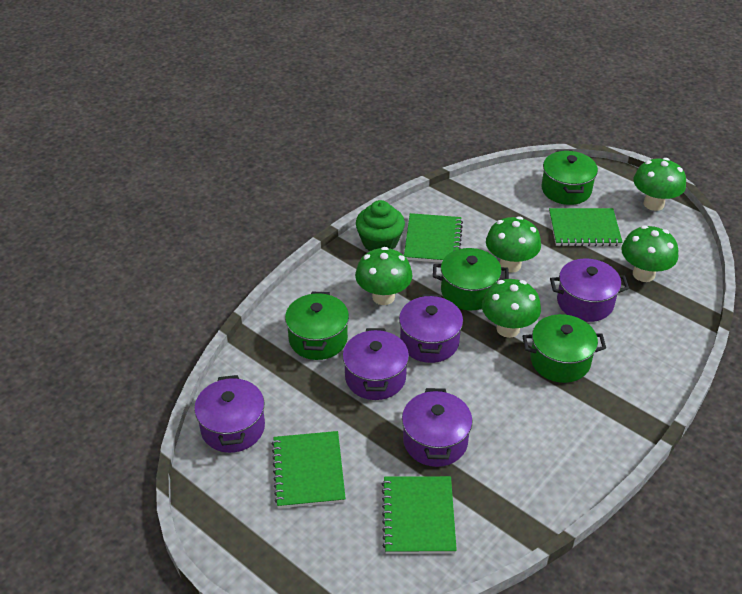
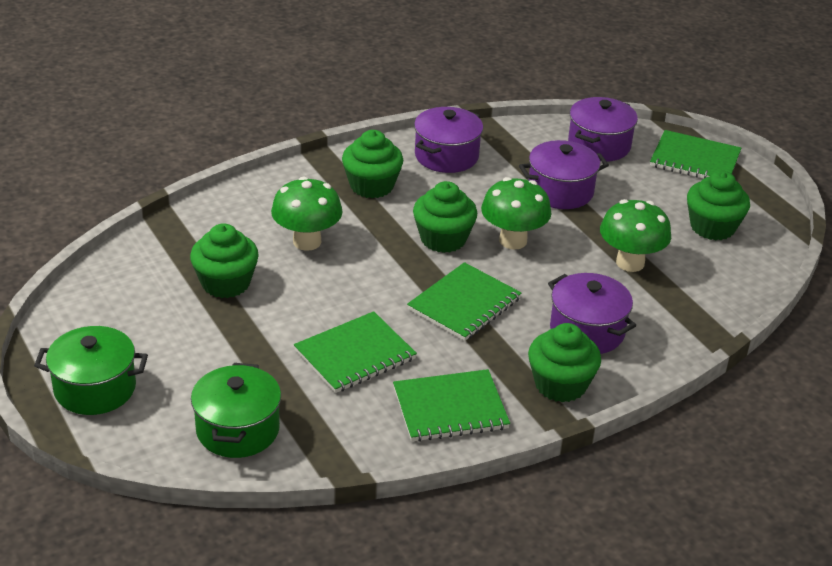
green cupcake: [356,200,405,251] = 1 -> [190,223,259,298] [342,130,403,198] [413,181,477,253] [528,323,601,402] [687,171,750,240] = 5
green mushroom: [355,247,412,305] [482,279,541,338] [486,216,541,273] [621,225,678,282] [634,158,686,211] = 5 -> [271,177,343,251] [481,177,551,249] [600,199,671,272] = 3
green pot: [285,292,349,360] [433,248,509,310] [523,314,606,383] [541,150,598,205] = 4 -> [34,326,148,415] [191,363,281,458] = 2
purple pot: [194,375,265,453] [342,328,409,400] [399,294,463,363] [402,388,472,467] [550,258,629,322] = 5 -> [414,107,483,173] [519,140,609,209] [548,273,636,354] [568,97,638,162] = 4

